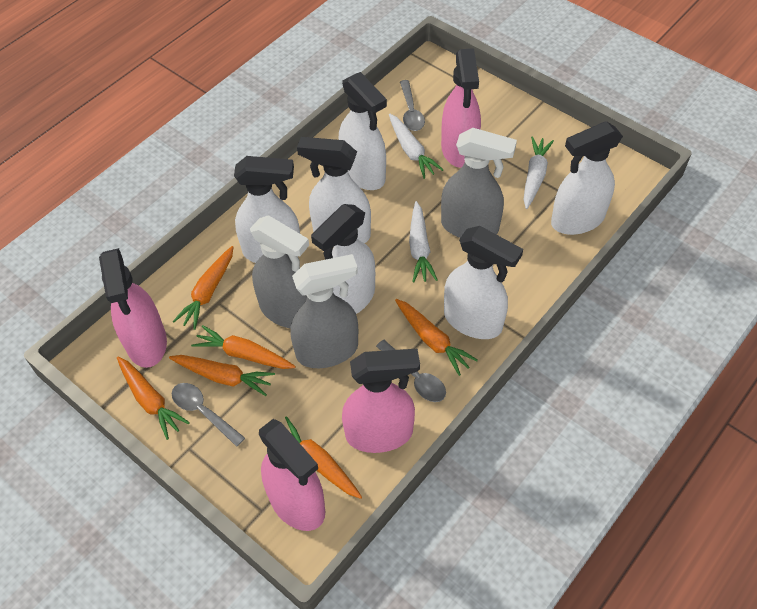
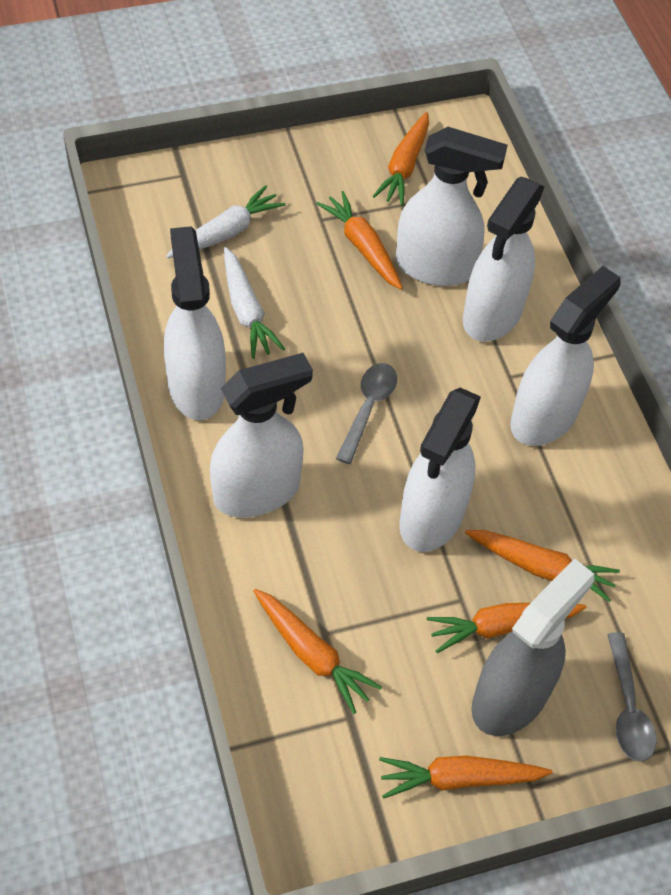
grey spoon: [172,383,245,447] [376,340,446,402] [400,80,425,131] = 3 -> [336,363,397,464] [607,632,657,762] = 2
grey spray bottle: [250,215,309,328] [290,254,358,368] [441,128,517,238] = 3 -> [471,558,594,736] = 1
pink spray bottle: [99,248,167,368] [259,419,325,531] [342,349,420,453] [441,48,481,168] = 4 -> none = 0
white carrot: [389,114,444,179] [409,201,438,283] [523,136,554,209] = 3 -> [166,185,286,258] [224,247,285,359] = 2

